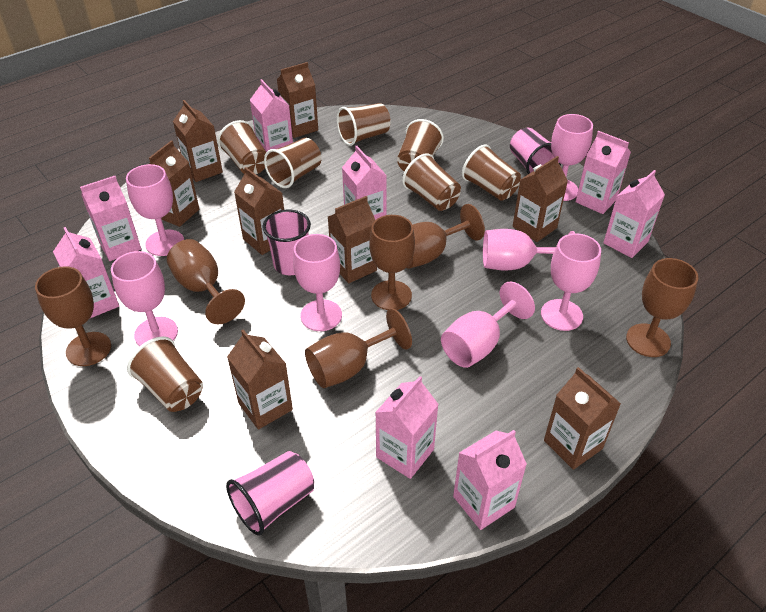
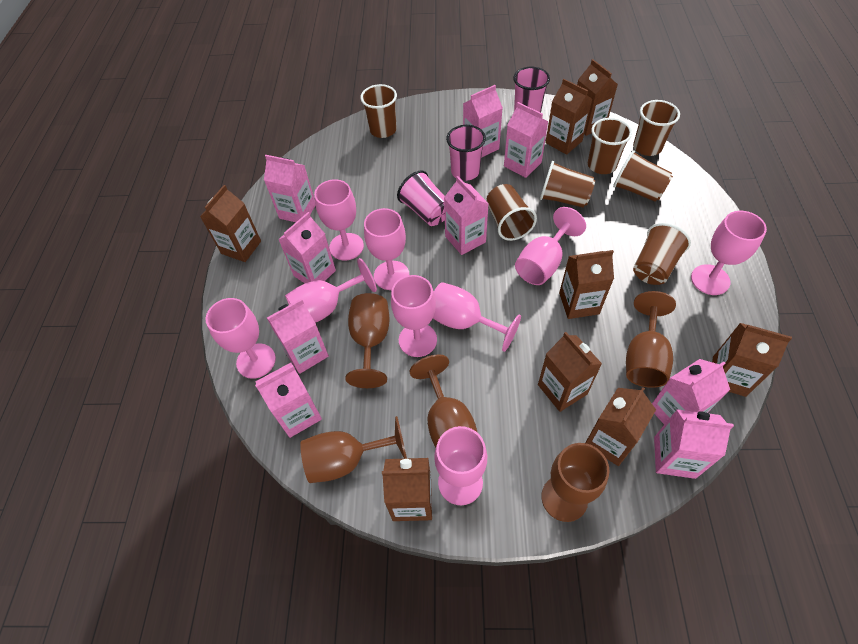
brown goblet: [35,266,111,366] [167,239,245,325] [305,308,412,388] [369,215,415,310] [406,204,485,268] [626,258,698,357] = 6 -> [300,416,407,483] [345,293,389,388] [409,355,478,448] [542,443,610,522] [626,291,676,388] = 5
pink carton: [53,227,119,319] [80,176,141,261] [250,79,293,152] [342,146,387,220] [375,376,439,479] [453,430,527,530] [576,131,631,214] [603,170,665,258] = 8 -> [255,363,322,438] [264,155,316,222] [267,299,329,374] [278,212,336,283] [444,176,489,255] [463,85,503,158] [504,102,548,178] [652,359,730,424] [654,409,734,479] = 9
pink goblet: [111,251,178,346] [126,164,184,256] [293,234,342,331] [441,282,535,368] [483,229,575,271] [541,233,601,331] [551,114,593,201] = 7 -> [206,298,276,379] [285,258,377,323] [314,179,364,260] [364,208,409,290] [391,275,437,357] [433,282,521,352] [434,426,487,505] [515,207,586,285] [691,211,767,295] = 9

